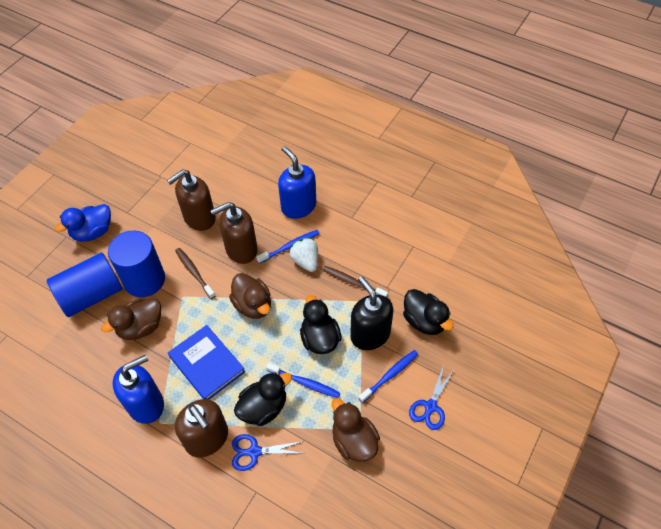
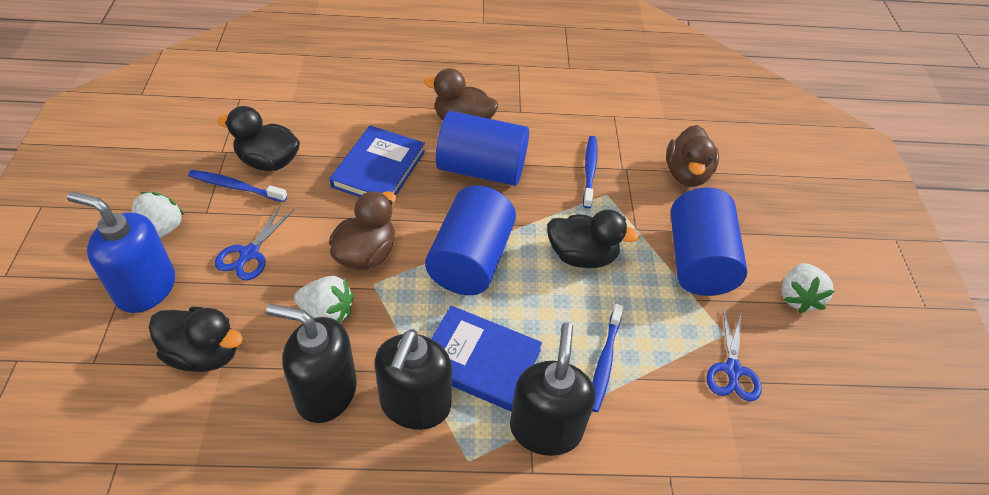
black soap dispenser: [350,276,394,350] = 1 -> [266,304,357,423] [375,329,452,430] [510,323,595,456] = 3
blue book: [168,325,245,400] = 1 -> [330,126,425,197] [431,306,542,411] = 2
blue cylinder: [47,253,122,317] [108,231,165,297] = 2 -> [425,185,516,295] [436,111,529,186] [671,188,748,296] = 3
blue duck: [55,204,111,241] = 1 -> none = 0
blue soap dispenser: [113,355,164,424] [278,146,316,219] = 2 -> [67,191,175,313] = 1
brown soap dispenser: [167,169,216,231] [175,399,228,457] [210,202,258,264] = 3 -> none = 0
brown toothbrush: [175,248,215,299] [322,266,388,297] = 2 -> none = 0
white strawberry: [289,237,318,272] = 1 -> [132,192,184,238] [294,276,354,323] [782,263,834,313] = 3

